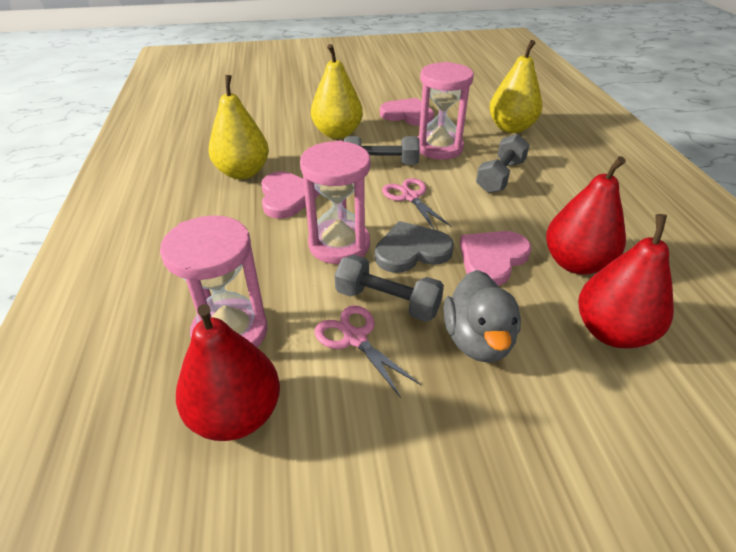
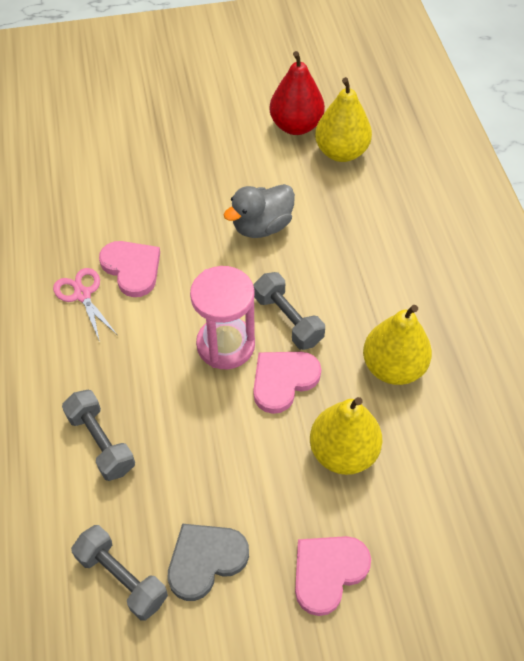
pink hourglass: [160,215,267,347] [300,140,370,264] [418,62,474,159] = 3 -> [190,266,255,369] = 1
pink scissors: [314,305,421,398] [382,178,451,230] = 2 -> [53,268,116,342] = 1
red pear: [176,304,280,441] [546,156,626,274] [578,214,674,348] = 3 -> [270,51,325,135] = 1

